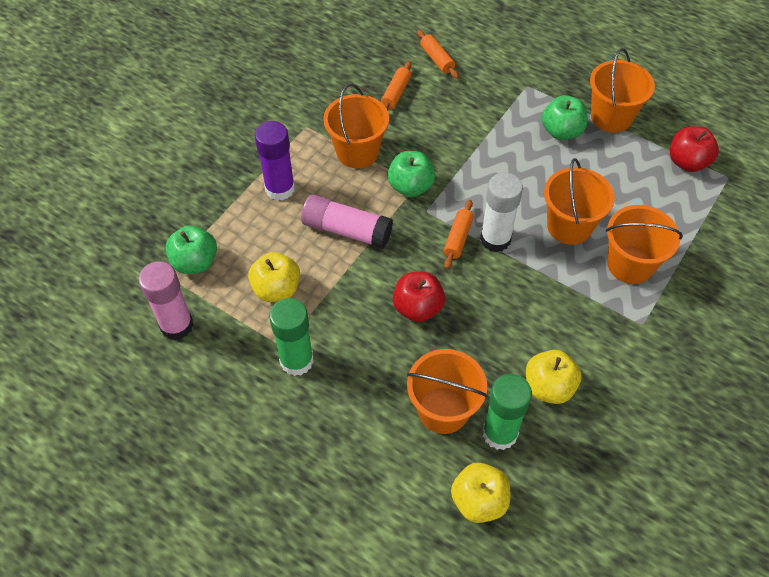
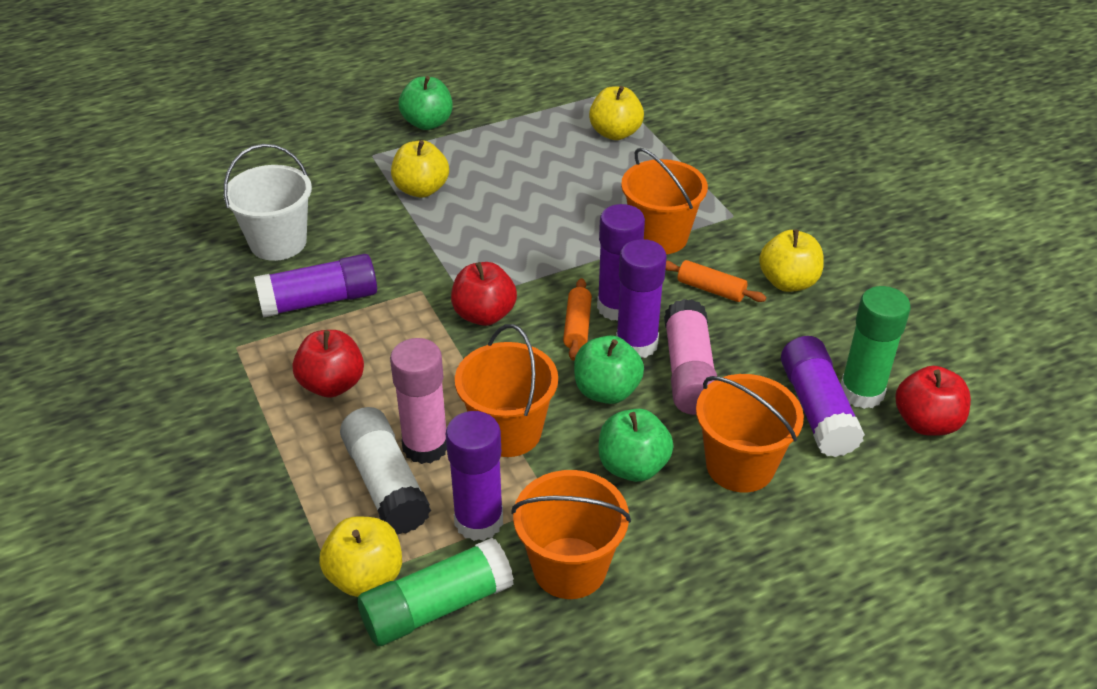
orange bucket: [323,84,389,169] [407,349,488,434] [544,158,615,245] [590,48,655,133] [606,205,683,284] = 5 -> [455,324,558,457] [511,470,631,599] [621,148,708,254] [696,374,804,493] = 4
orange rolling pin: [381,61,412,111] [417,30,459,79] [443,200,474,269] = 3 -> [563,278,592,361] [665,260,766,302] = 2
purple glue stick: [255,121,295,201] = 1 -> [254,254,377,318] [446,411,503,541] [597,204,645,321] [616,239,667,358] [781,336,865,457] = 5
red apple: [393,272,445,322] [670,126,719,172] = 2 -> [292,330,364,398] [451,262,517,326] [895,366,971,436] = 3
white bucket: none = 0 -> [224,144,312,261] = 1
yellow apple: [248,252,300,302] [451,463,510,523] [526,350,582,404] = 3 -> [319,516,402,597] [391,140,449,198] [589,86,644,140] [759,229,824,292] = 4

